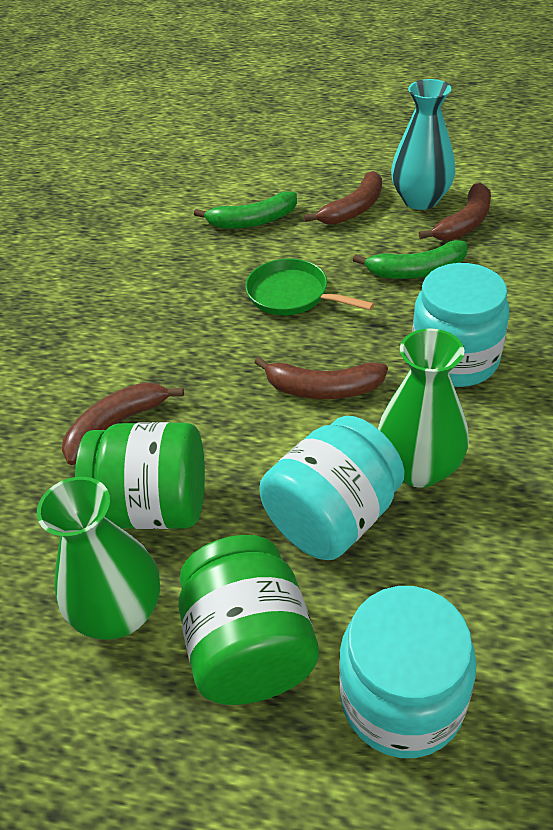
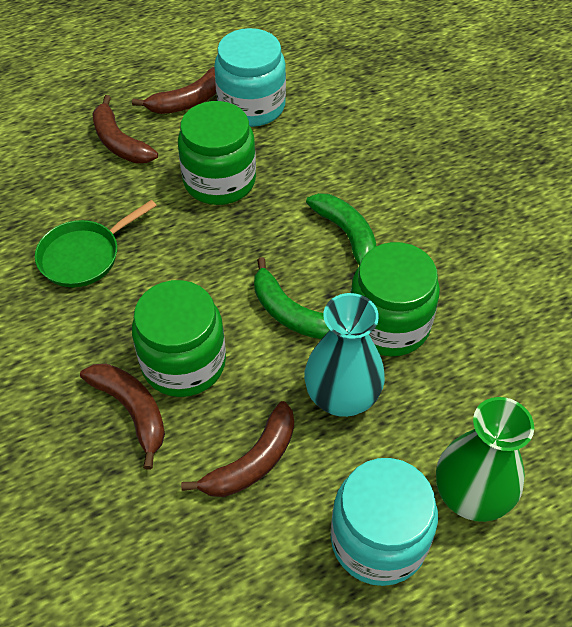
green jar: [75,422,205,529] [178,535,319,705] = 2 -> [132,280,226,397] [178,101,256,205] [351,242,440,357] = 3
green vase: [37,477,160,640] [378,328,469,488] = 2 -> [436,397,534,522] = 1
turquoise jar: [260,416,405,560] [339,586,477,758] [412,263,509,387] = 3 -> [214,28,286,127] [331,458,438,586] = 2

